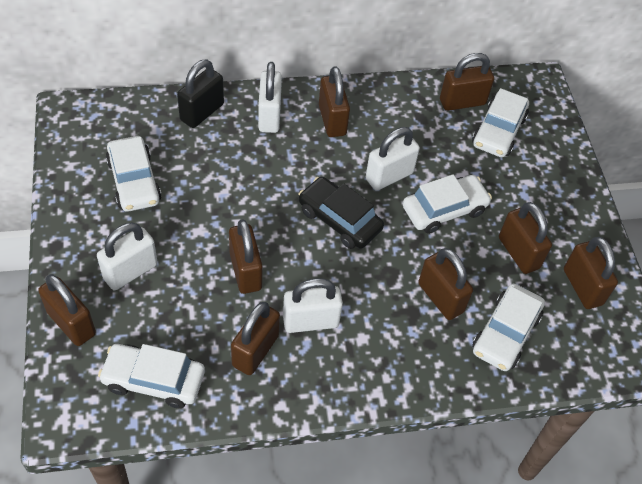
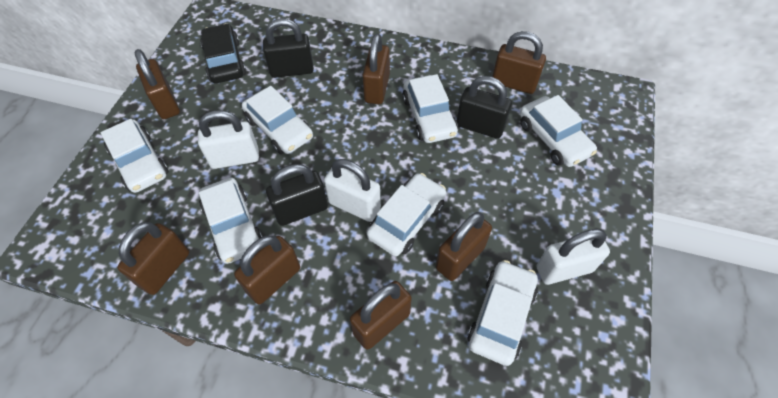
black padlock: [177,60,224,128] = 1 -> [263,18,314,78] [266,164,328,226] [457,76,512,139] = 3
brown padlock: [38,274,96,346] [229,219,263,294] [231,302,280,375] [319,66,350,137] [418,248,473,320] [440,53,494,111] [499,202,552,274] [564,237,618,309] = 8 -> [117,222,189,295] [134,49,180,119] [234,236,300,305] [350,281,412,350] [363,34,390,104] [436,212,492,281] [492,31,546,94] = 7
white car: [98,344,205,408] [106,136,162,212] [403,174,492,234] [472,88,529,157] [472,284,545,371] = 5 -> [101,119,168,193] [199,177,263,264] [242,86,313,154] [367,173,446,256] [402,74,458,143] [467,260,538,366] [520,95,597,167] = 7
white padlock: [97,223,158,290] [258,62,282,133] [283,278,343,333] [366,127,420,191] = 4 -> [198,110,259,169] [324,159,381,222] [537,229,610,285] = 3

